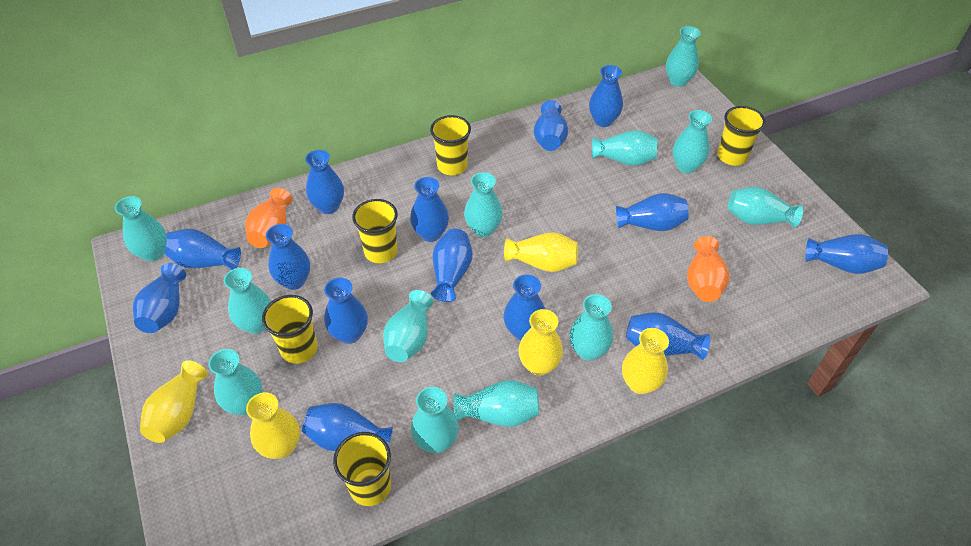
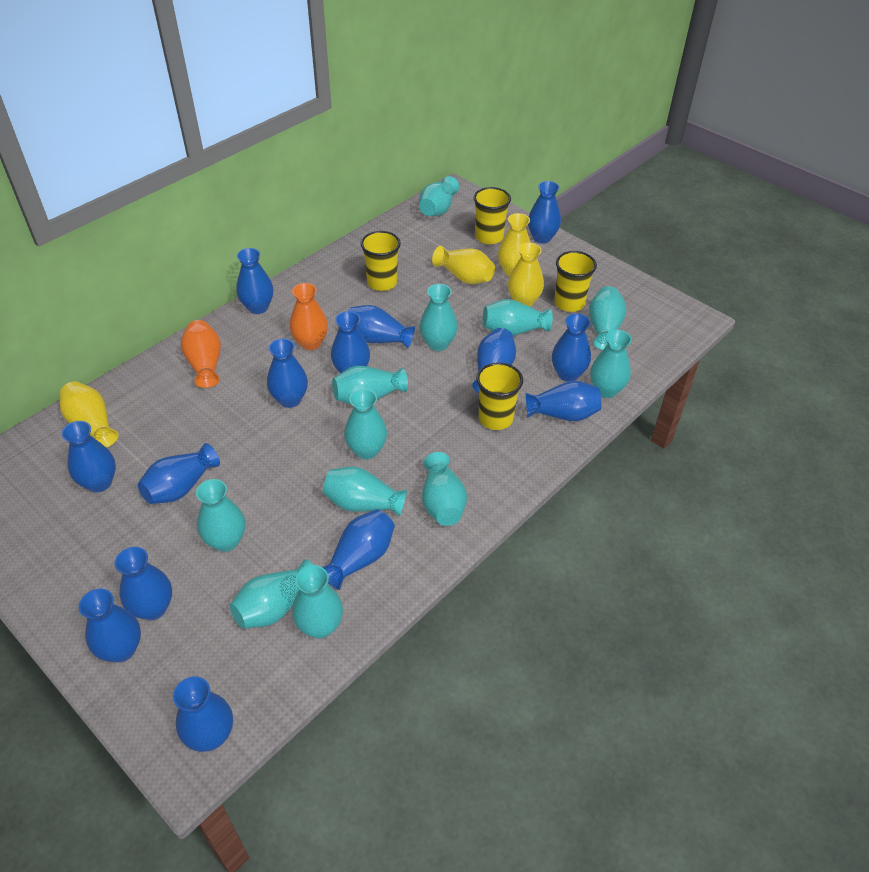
yellow cup: [262,295,318,364] [333,432,391,506] [352,199,398,263] [430,115,471,175] [717,106,766,166] = 5 -> [361,231,401,291] [474,187,511,244] [476,362,523,430] [554,251,597,312] = 4
yellow vase: [140,360,208,443] [246,392,300,459] [504,232,578,272] [518,309,563,376] [622,328,669,394] = 5 -> [60,381,119,448] [432,246,495,284] [498,213,531,277] [508,243,544,307] = 4

